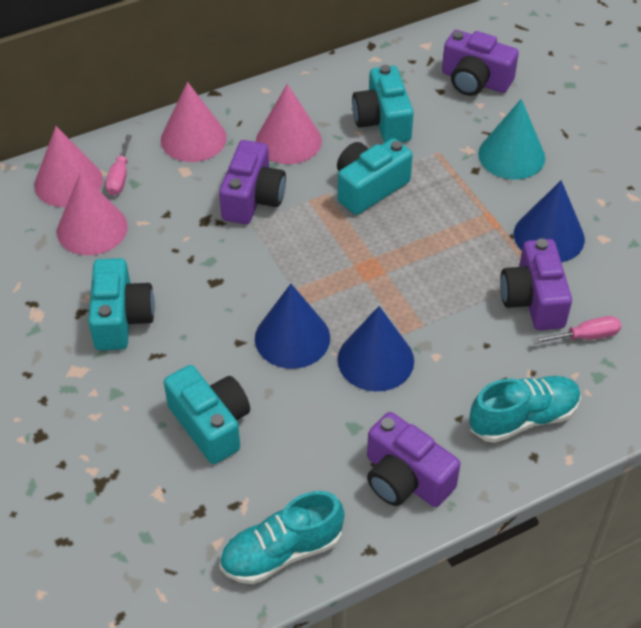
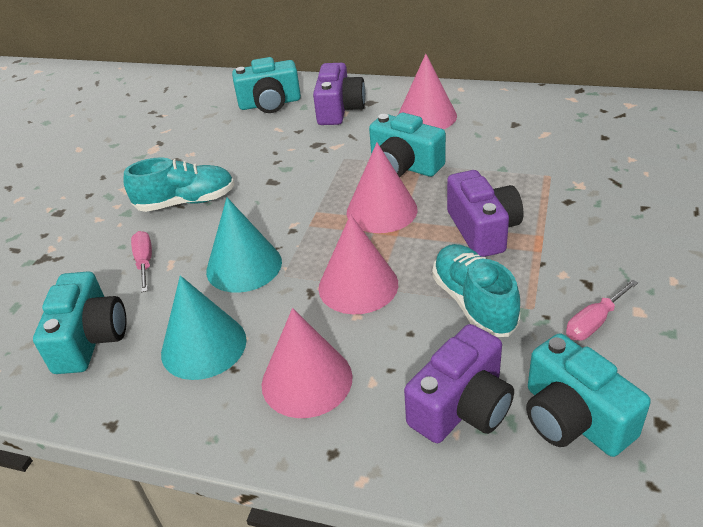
blue cone: [255,284,330,369] [338,306,414,392] [514,180,585,262] = 3 -> none = 0
purple camera: [219,140,286,224] [367,412,460,507] [442,30,519,96] [500,239,572,330] = 4 -> [313,63,366,125] [404,324,514,443] [447,170,523,257] = 3
turquoise cone: [478,99,545,180] = 1 -> [161,275,247,380] [206,197,282,293] = 2

